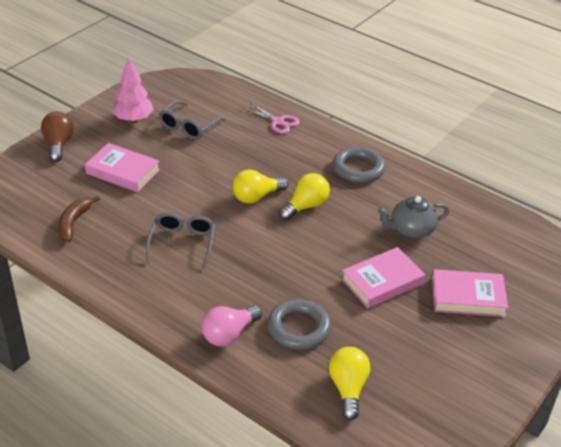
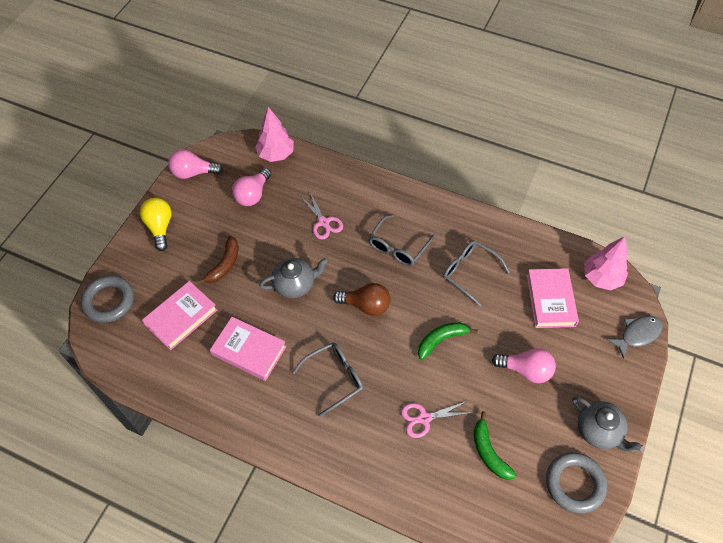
green banana: none = 0 -> [418,322,478,360] [474,411,516,480] = 2
grey fish: none = 0 -> [607,316,663,359] = 1
grey glasses: [146,213,215,269] [159,100,226,139] = 2 -> [292,342,363,417] [369,214,435,266] [443,240,510,307] = 3
grey teapot: [378,196,450,238] = 1 -> [259,258,328,298] [572,396,644,452] = 2
pink light bulb: [202,306,262,346] = 1 -> [168,149,223,179] [232,168,271,206] [492,348,556,383] = 3
pink scissors: [243,103,300,133] = 1 -> [300,192,343,240] [401,401,469,438] = 2
pink tree: [112,56,154,123] = 1 -> [255,107,294,162] [584,236,628,290] = 2
yellow light bulb: [232,170,288,204] [279,173,330,221] [329,347,370,421] = 3 -> [140,198,172,251] = 1

